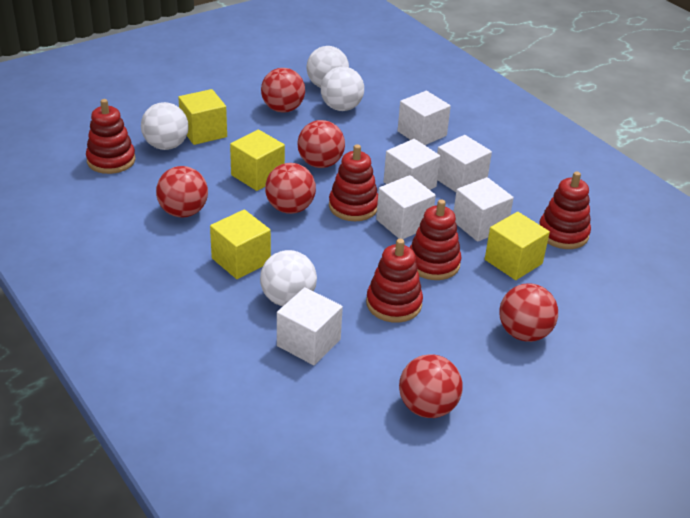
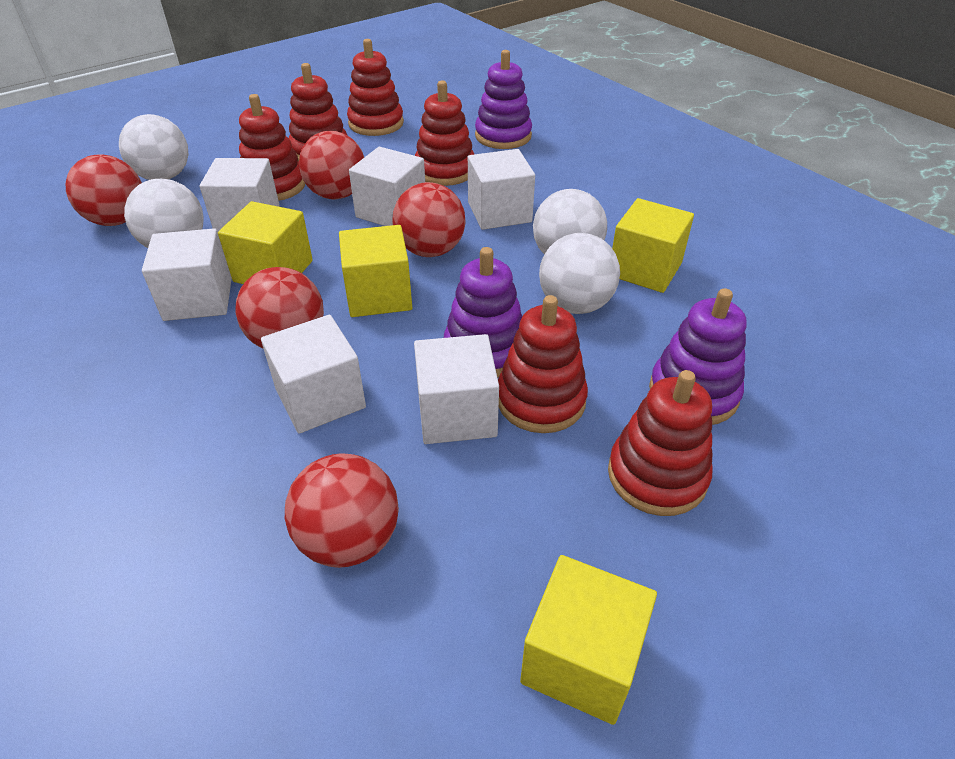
purple stacking toy: none = 0 -> [444,247,522,378] [475,50,532,149] [649,288,746,425] = 3
red ball: [156,166,208,218] [261,68,305,112] [265,163,316,214] [297,120,345,168] [399,354,463,418] [499,284,558,342] = 6 -> [66,154,142,226] [235,267,324,349] [285,453,399,568] [299,131,364,199] [393,182,466,257] = 5
red stacking toy: [86,99,136,174] [329,144,378,221] [366,239,423,323] [410,199,461,280] [539,171,591,249] = 5 -> [239,94,305,201] [289,63,348,161] [347,39,404,136] [415,80,474,186] [498,295,588,433] [608,370,713,516] = 6

